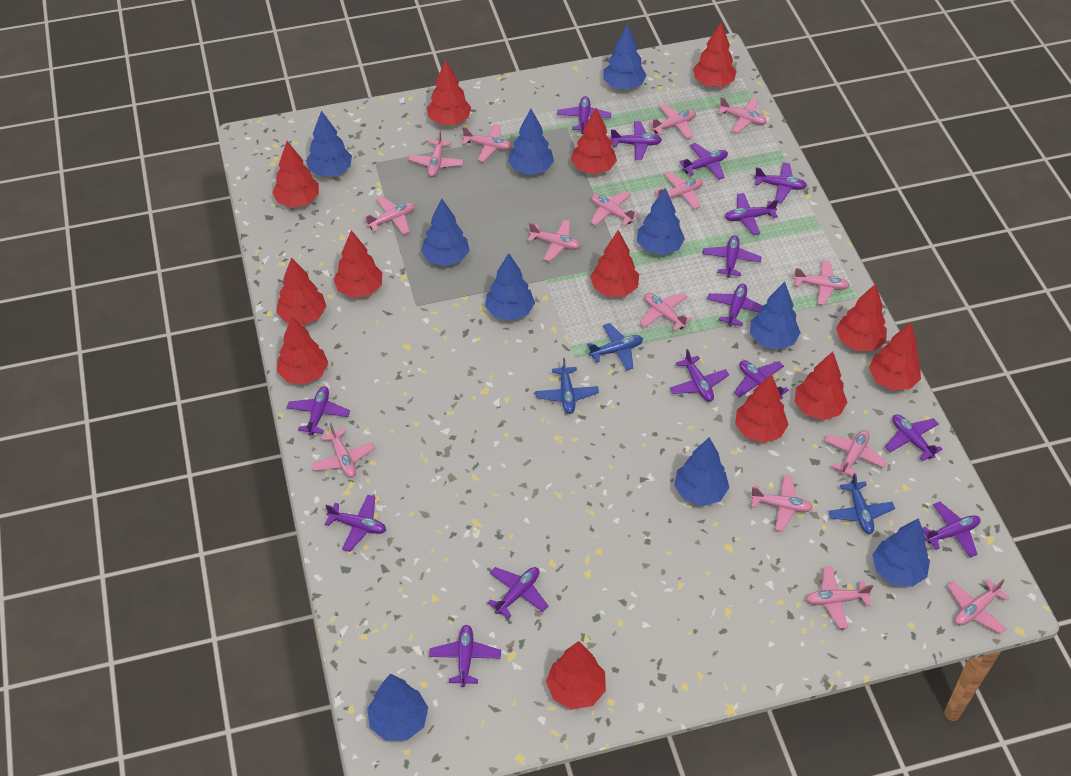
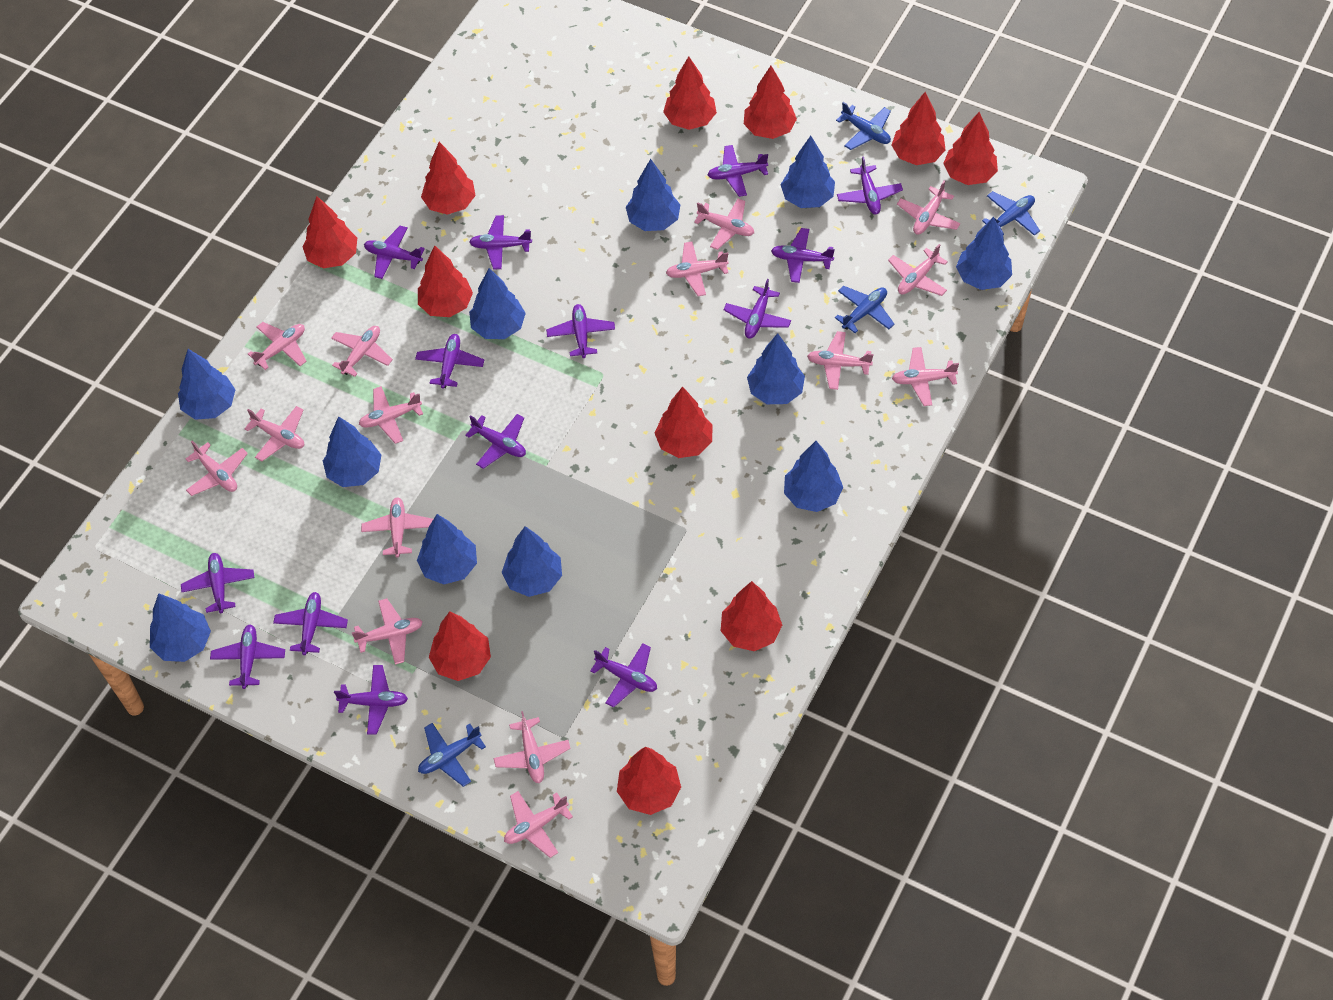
blue plane: [536,358,599,414] [587,323,643,371] [828,473,895,534] = 3 -> [418,723,486,787] [835,286,895,333] [836,102,891,150] [982,191,1040,236] = 4
blue tree: [306,111,352,177] [367,674,428,741] [421,199,470,266] [485,253,535,321] [508,109,554,175] [603,24,647,90] [637,188,685,255] [674,437,729,506] [750,282,801,350] [872,518,930,587] = 10 -> [150,593,211,662] [178,349,236,420] [323,416,381,487] [417,514,477,584] [469,268,526,339] [502,526,562,597] [626,159,680,231] [747,333,805,404] [780,136,835,208] [784,441,843,512] [956,217,1012,290] = 11
purple plane: [287,386,350,435] [325,495,386,552] [429,625,501,687] [487,567,548,619] [557,96,611,134] [610,121,662,160] [670,349,729,402] [679,143,728,180] [703,235,762,278] [707,284,762,327] [725,193,778,235] [734,361,789,399] [754,162,807,203] [885,414,943,461] [922,502,981,558] = 15 -> [181,553,254,613] [210,624,285,689] [273,592,348,655] [334,665,408,734] [364,226,425,279] [415,334,484,389] [465,414,526,469] [469,215,532,269] [546,304,615,358] [590,643,657,708] [708,145,768,197] [724,279,791,339] [771,228,835,283] [837,156,903,214] = 14
red tree: [272,141,319,208] [276,257,327,325] [277,316,328,384] [333,230,382,298] [427,60,471,125] [546,641,606,710] [571,108,617,174] [590,230,639,297] [693,23,737,87] [735,374,789,443] [795,352,847,420] [836,284,887,351] [869,323,921,390] = 13 -> [302,196,357,268] [418,245,473,317] [421,142,476,215] [429,611,491,681] [617,747,681,815] [655,387,712,458] [663,56,717,130] [721,581,782,651] [744,66,797,139] [892,92,946,165] [943,112,998,185] = 11

